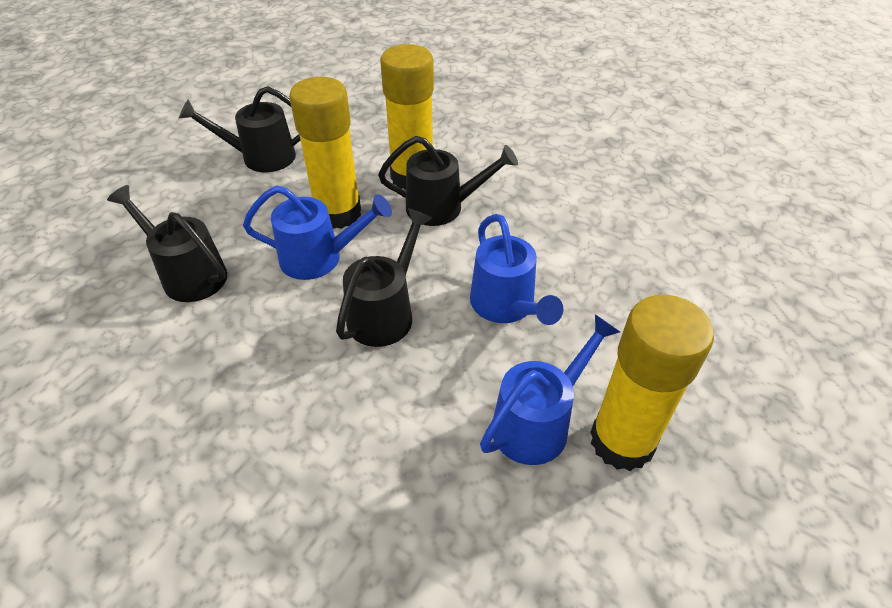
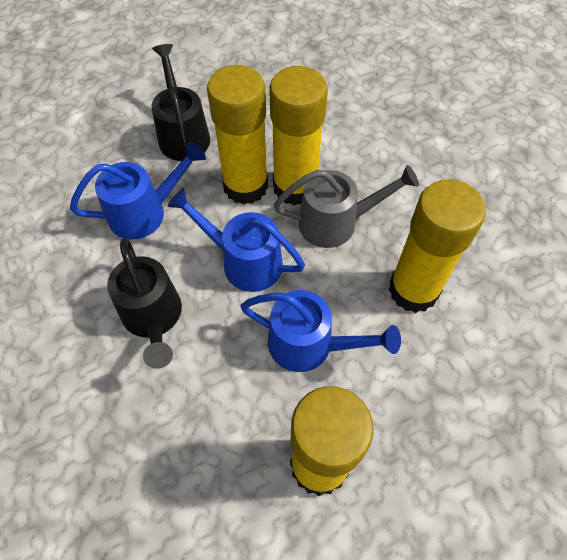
black watering can: [107,185,227,302] [179,86,300,172] [336,208,432,347] [378,136,518,226] = 4 -> [107,238,182,369] [151,44,210,161] = 2
grey watering can: none = 0 -> [274,165,419,248] = 1
yellow glue stick: [289,77,361,229] [380,44,434,190] [590,295,714,471] = 3 -> [207,65,268,205] [269,66,328,206] [290,386,374,496] [389,179,486,313] = 4

